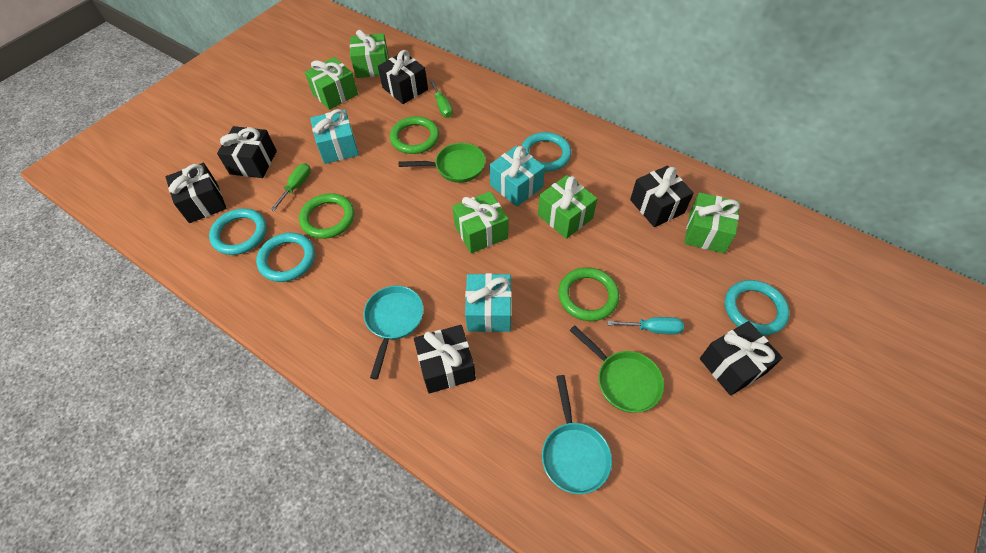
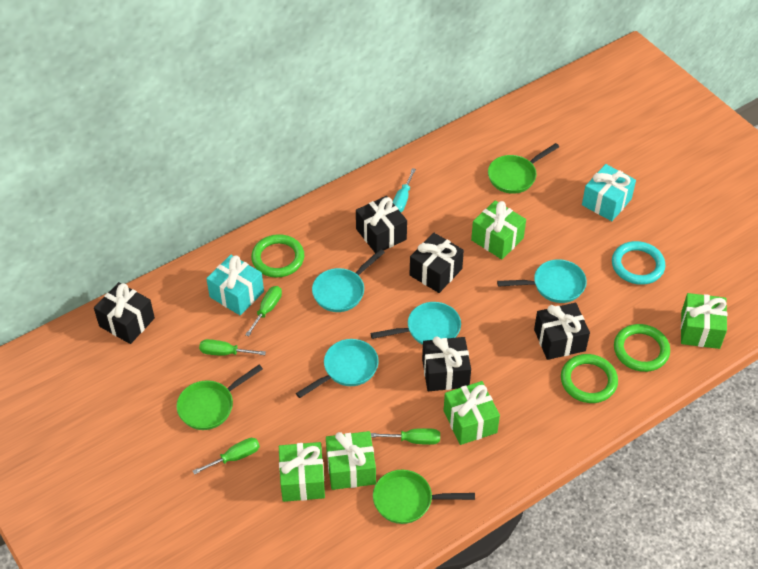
black gift: [165,163,227,223] [217,126,277,178] [378,50,428,104] [414,325,476,394] [630,166,694,227] [700,321,783,396] = 6 -> [94,282,155,344] [356,196,407,253] [410,233,464,293] [422,336,471,391] [534,303,590,360] = 5
green pan: [398,143,486,183] [569,325,664,413] = 2 -> [176,365,263,430] [373,470,475,524] [488,143,559,194] = 3
green screwdriver: [271,163,311,211] [429,80,453,118] = 2 -> [193,438,260,475] [199,339,266,356] [245,286,282,336] [371,428,440,445] = 4
turquoise gift: [310,109,359,164] [465,273,512,332] [489,146,545,207] = 3 -> [206,255,264,315] [582,164,636,221] = 2
turquoise pan: [364,286,424,379] [542,375,612,494] = 2 -> [296,339,379,398] [312,249,385,312] [370,302,461,345] [497,259,587,303] = 4
turquoise ring: [209,208,267,255] [256,233,315,282] [522,132,571,172] [725,280,789,336] = 4 -> [612,241,665,285] = 1

